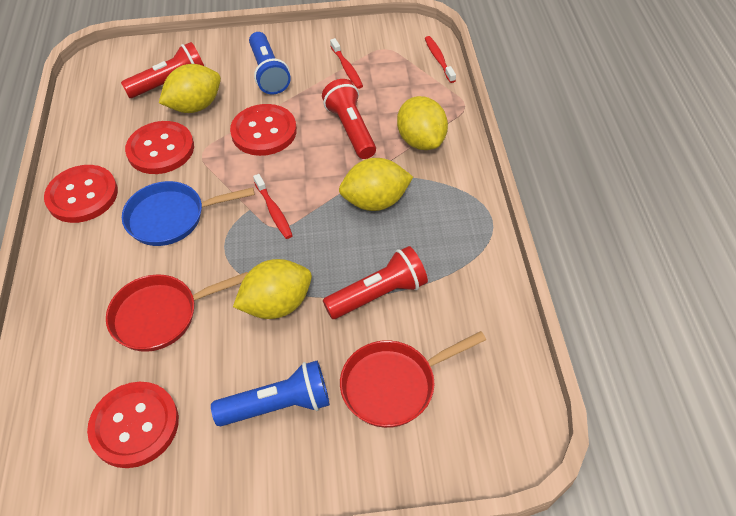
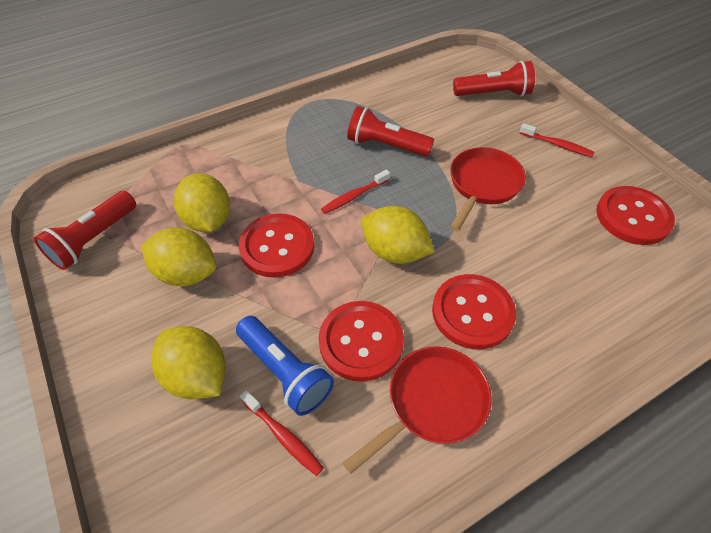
blue flashlight: [211,361,330,426] [249,32,291,95] = 2 -> [236,316,334,416] = 1
blue pan: [122,181,255,246] = 1 -> none = 0

